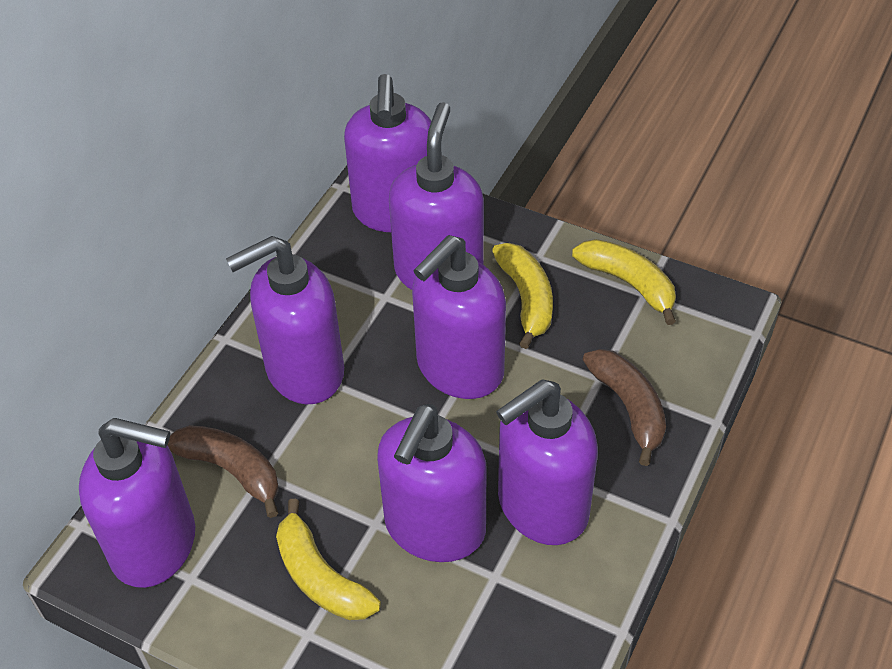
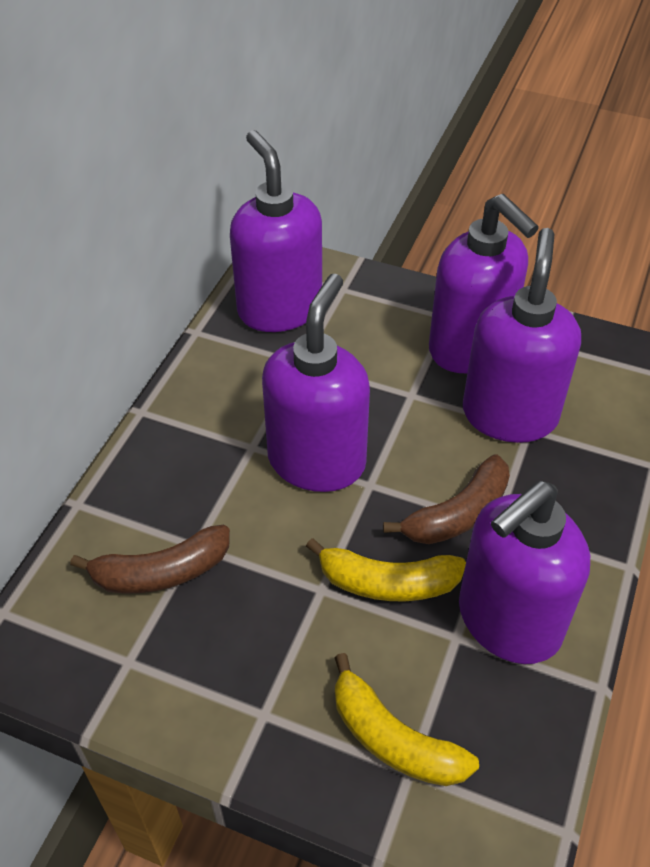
purple soap dispenser: [79,418,195,588] [226,236,344,404] [344,74,431,232] [377,404,486,562] [389,102,484,290] [412,235,506,399] [496,379,598,545] = 7 -> [230,130,322,332] [262,274,370,492] [429,194,539,373] [459,481,590,664] [463,228,581,443] = 5
yellow banana: [276,499,381,620] [492,243,553,349] [572,239,676,325] = 3 -> [306,538,466,601] [335,653,479,786] = 2

